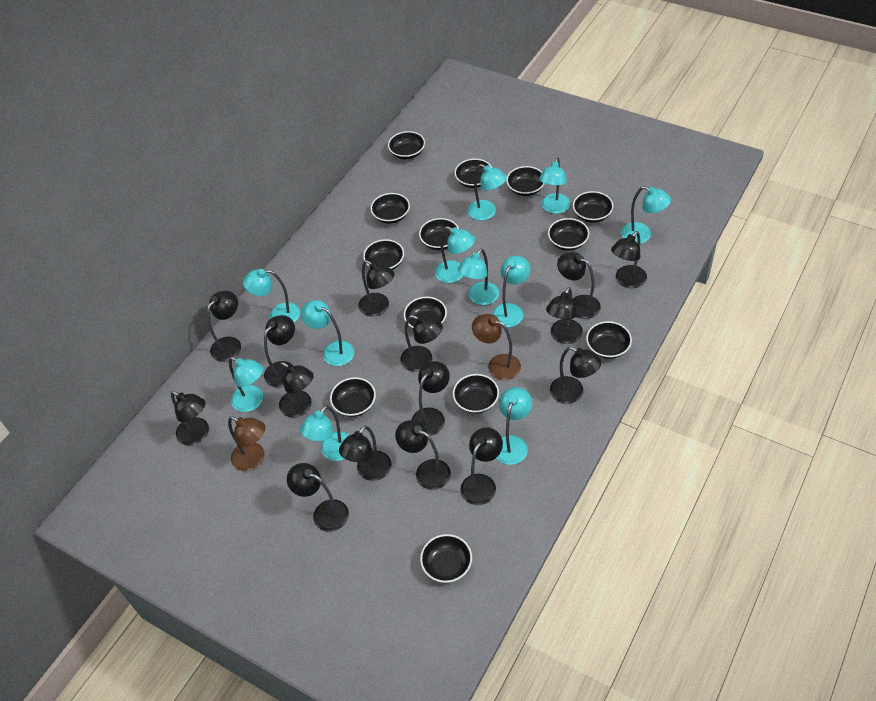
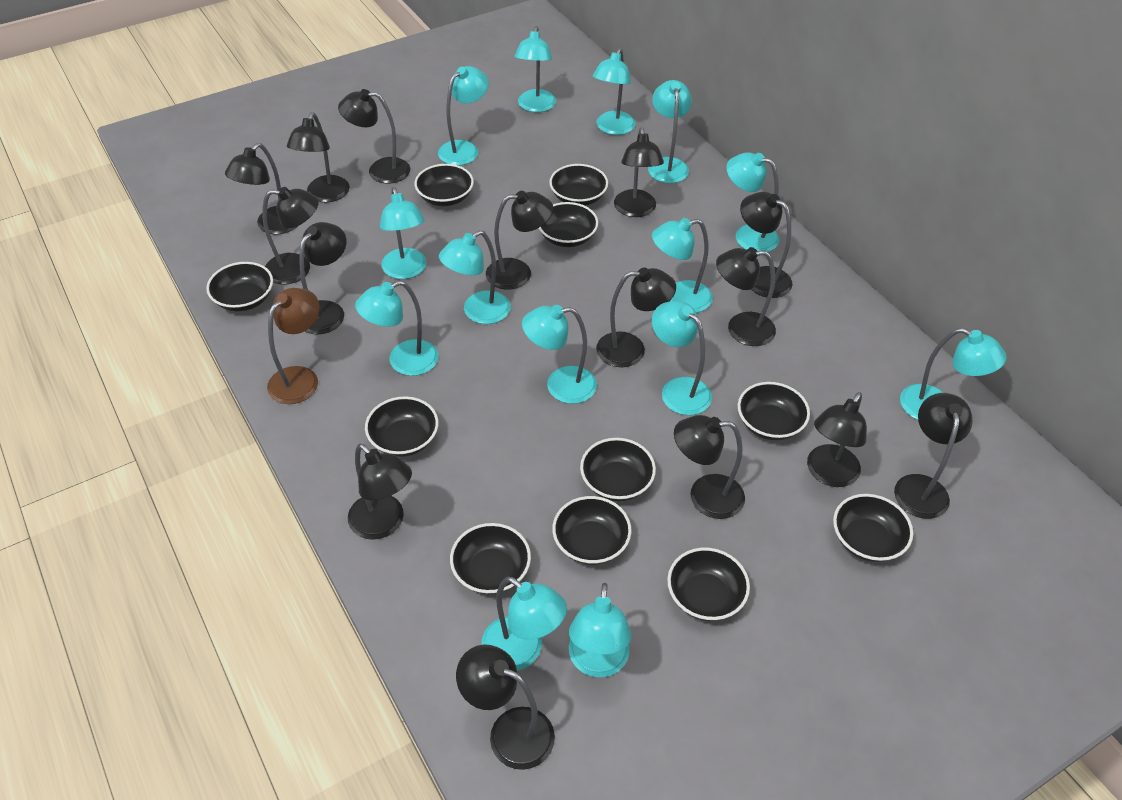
black bowl: [330,377,376,417] [363,239,404,270] [370,193,410,224] [388,131,425,159] [404,297,447,329] [419,218,459,250] [420,534,472,583] [453,374,499,414] [454,158,492,188] [506,166,545,196] [548,218,589,251] [573,191,614,223] [586,321,632,359] = 13 -> [206,262,273,311] [365,396,439,457] [414,164,474,206] [450,523,531,594] [539,202,598,247] [549,164,608,206] [552,496,632,565] [580,438,656,501] [667,548,750,621] [738,382,810,440] [833,494,913,562] = 11
brown lamp: [228,416,265,471] [472,314,521,380] = 2 -> [267,288,320,404] = 1
turquoise lamp: [229,357,263,412] [243,269,300,323] [300,406,349,461] [301,300,354,366] [435,226,475,283] [458,249,499,305] [467,164,507,221] [492,256,530,328] [496,387,532,465] [539,157,570,214] [621,186,671,244] = 11 -> [355,280,439,376] [380,187,427,279] [438,66,489,166] [439,230,511,324] [481,576,567,671] [514,26,556,112] [522,305,597,404] [569,583,632,677] [593,48,636,135] [648,80,692,183] [652,218,713,313] [652,301,712,415] [726,152,780,252] [900,328,1007,420] = 14

